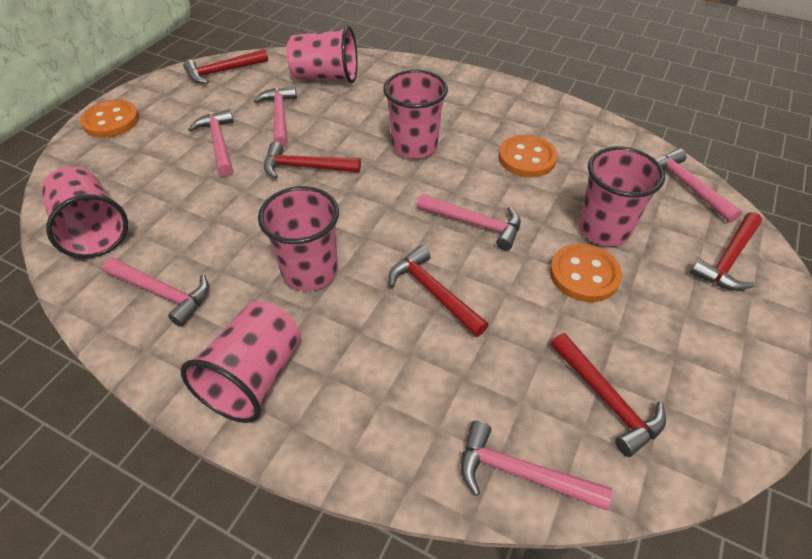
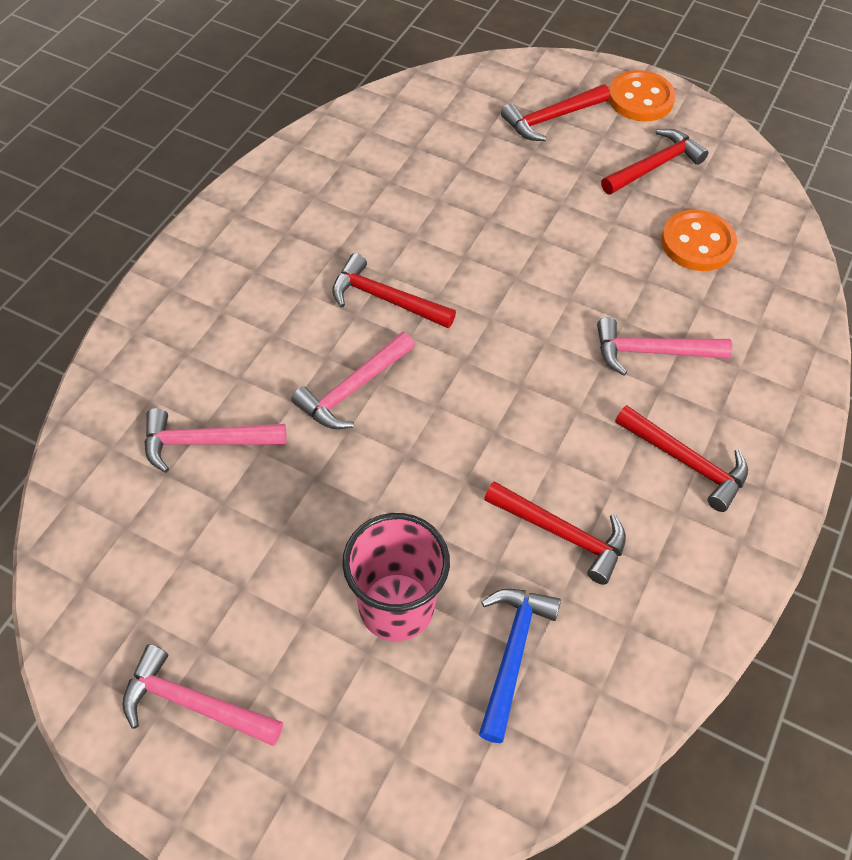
blue hammer: none = 0 -> [479,589,561,743] = 1
orange button: [80,100,139,138] [498,135,557,177] [550,243,622,302] = 3 -> [609,70,675,121] [661,210,737,271] = 2
pink cup: [41,167,128,258] [181,301,301,423] [258,186,339,291] [287,26,358,84] [383,70,448,159] [578,147,665,246] = 6 -> [342,513,450,641] = 1
pink hammer: [102,257,209,327] [188,109,234,177] [254,86,297,148] [417,194,521,250] [461,421,612,510] [657,148,742,223] = 6 -> [122,644,283,746] [144,408,286,473] [291,332,415,429] [597,317,733,376] = 4

